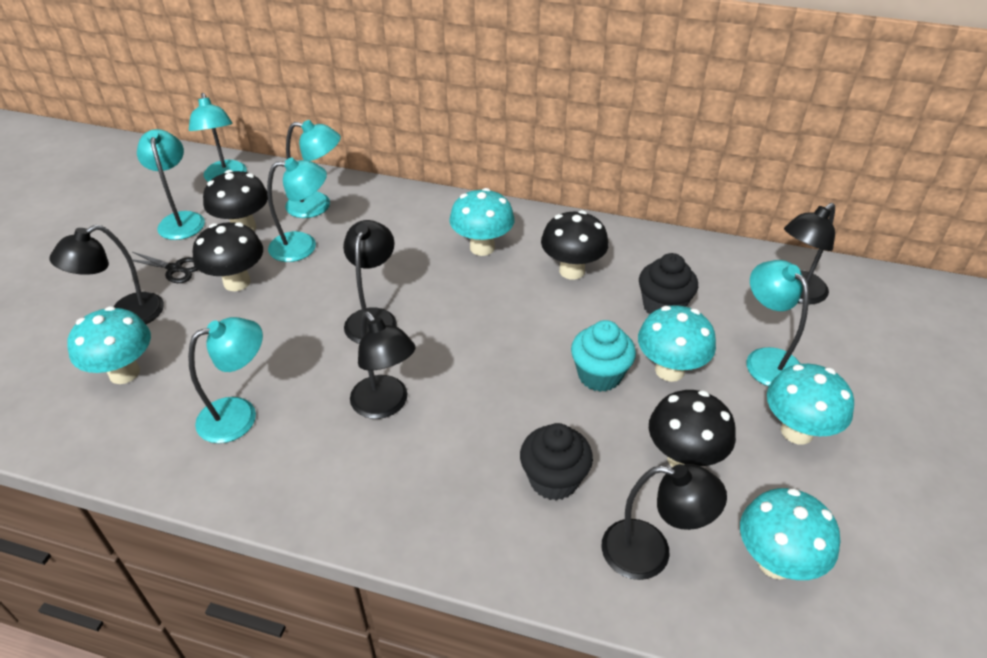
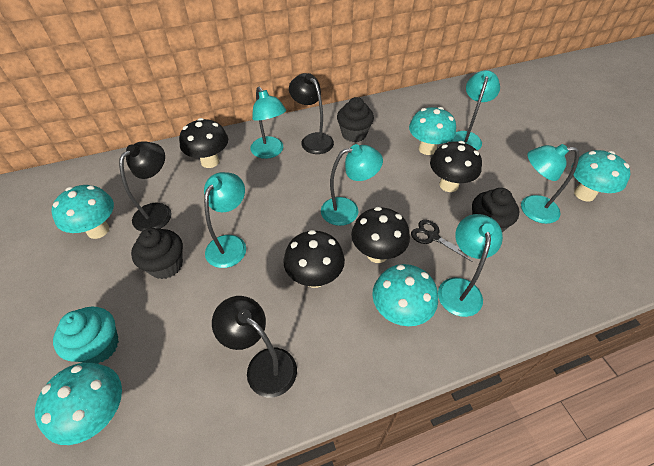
black cupcake: [520,423,593,501] [639,253,698,315] = 2 -> [131,228,183,279] [337,97,374,142] [472,188,519,232] = 3
black lamp: [49,225,164,324] [343,220,397,344] [350,311,416,419] [602,464,727,580] [784,203,835,304] = 5 -> [119,141,172,232] [212,296,297,397] [289,73,334,154] = 3

